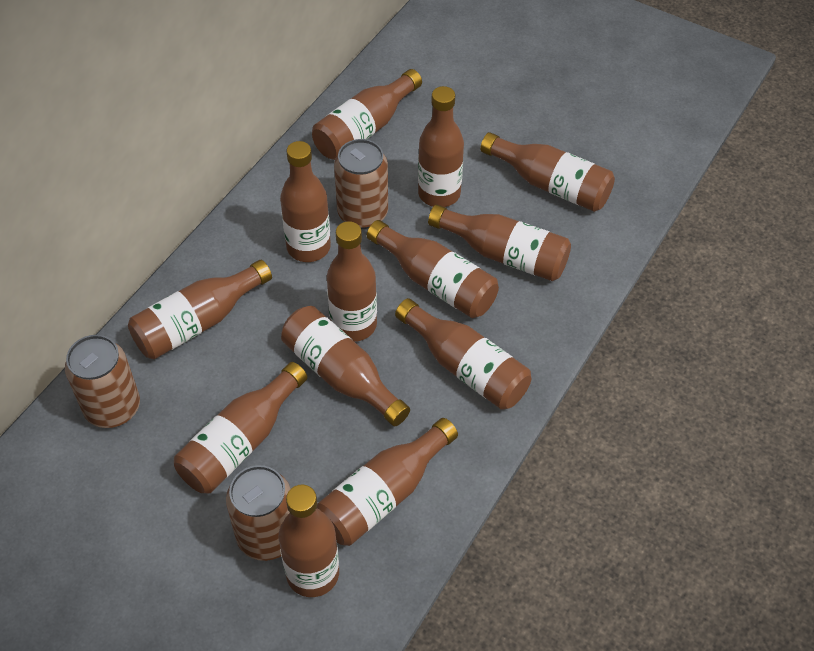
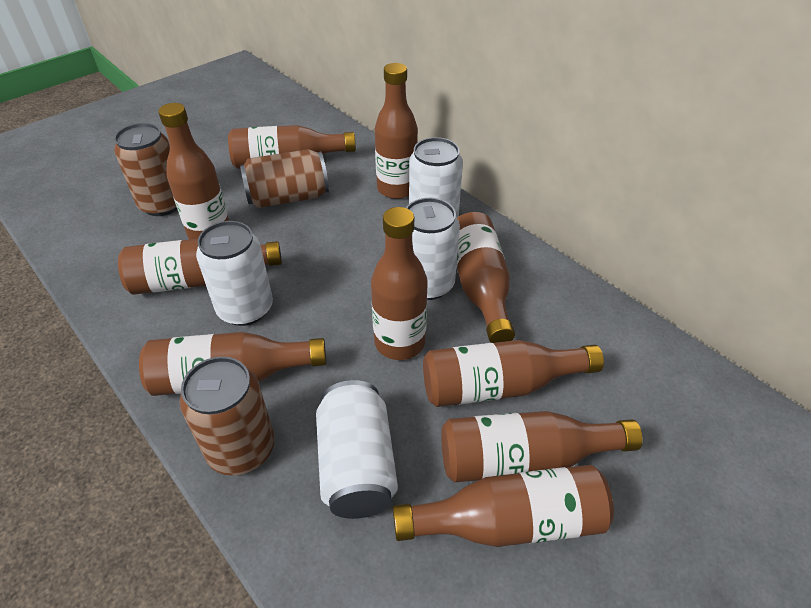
brown bottle: [128,260,272,359] [174,362,307,493] [278,485,339,597] [280,141,331,262] [281,306,410,426] [312,69,422,160] [317,418,458,546] [327,221,377,342] [367,220,499,318] [395,298,531,410] [418,86,464,207] [428,205,571,281] [480,132,615,212] = 13 -> [118,239,282,295] [139,332,326,396] [158,103,229,240] [228,125,356,169] [371,207,428,360] [375,63,418,199] [393,465,614,547] [423,340,604,407] [441,411,642,482] [456,212,515,343] = 10
white can: none = 0 -> [196,221,273,326] [316,380,398,519] [406,198,460,300] [409,137,463,217] = 4

